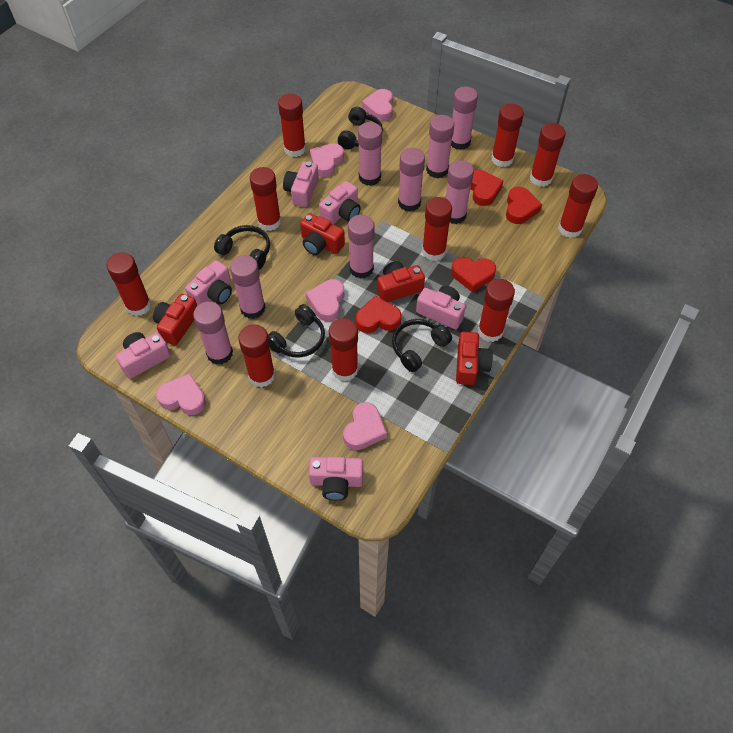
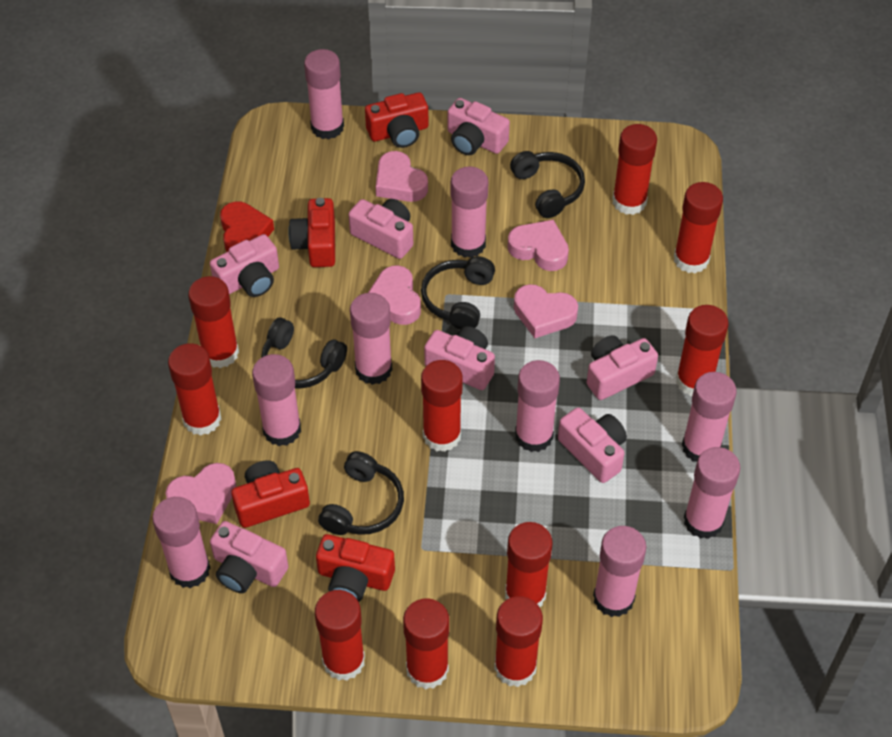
pink camera: [116,332,171,379] [185,260,232,306] [283,161,319,207] [309,457,363,501] [319,181,361,224] [416,286,466,329] = 6 -> [210,234,279,297] [210,521,288,593] [348,199,413,259] [424,326,495,390] [448,98,510,155] [558,407,627,483] [587,335,658,400] = 7
pink glue stick: [193,302,233,365] [230,255,266,319] [348,215,375,279] [358,122,382,186] [398,148,425,211] [426,115,454,178] [446,160,474,224] [451,86,478,150] = 8 -> [152,497,210,588] [252,354,301,446] [304,49,344,139] [350,293,392,385] [451,166,489,258] [515,360,560,452] [593,526,646,617] [682,372,737,462] [684,447,740,539] = 9
red heart: [356,296,401,333] [451,257,496,292] [470,170,503,206] [506,187,542,224] = 4 -> [220,202,274,252] = 1

